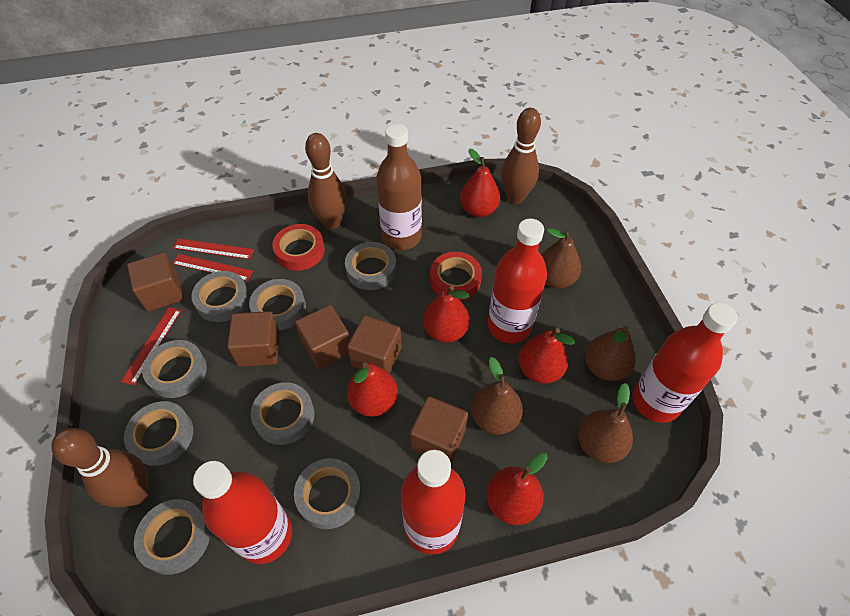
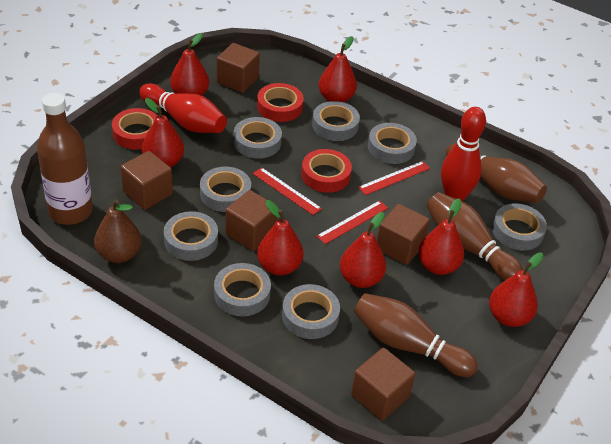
brown pear: [471,357,523,435] [541,228,581,289] [578,383,633,463] [585,326,636,381] = 4 -> [94,199,142,263] = 1
red bottle: [193,461,292,564] [401,450,466,555] [488,218,547,343] [632,303,738,423] = 4 -> none = 0
red bowling pin: none = 0 -> [139,83,227,133] [441,107,486,202] = 2
red pear: [347,363,398,417] [423,286,470,342] [460,149,500,217] [487,453,548,525] [519,328,575,384] = 5 -> [142,98,184,167] [170,33,209,96] [257,200,304,276] [319,36,357,102] [340,212,386,288] [418,198,464,275] [489,252,543,327] = 7
red tape: [272,224,325,271] [430,252,482,301] = 2 -> [112,108,158,150] [257,83,304,122] [301,149,352,193] = 3

